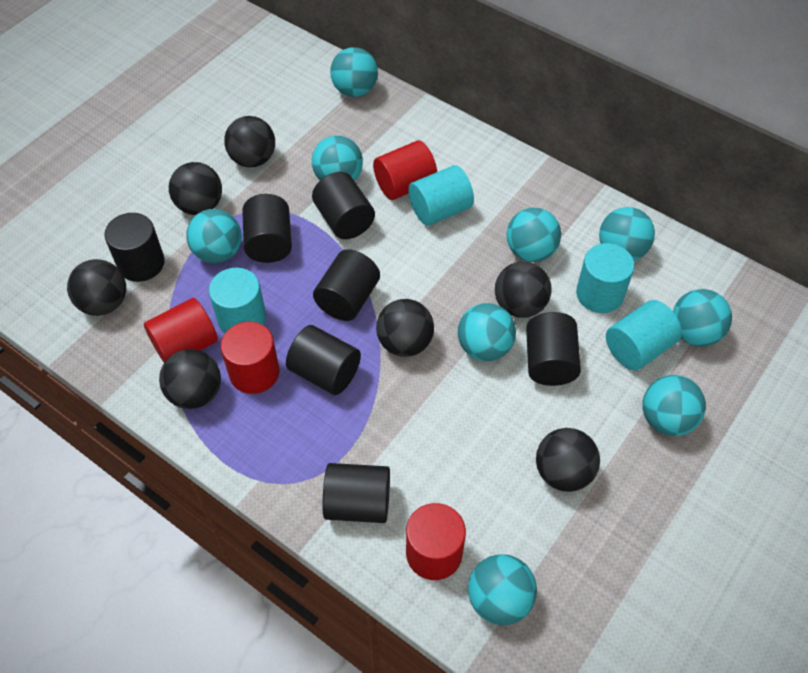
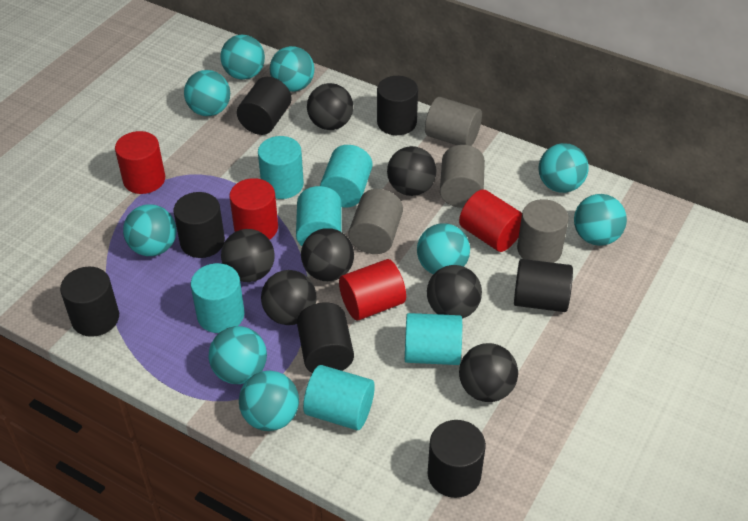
grey cylinder: none = 0 -> [348,189,403,254] [425,97,482,146] [440,145,485,208] [517,199,569,263] = 4
turquoise cylinder: [209,268,266,333] [408,165,474,226] [576,243,634,313] [606,300,682,370] = 4 -> [191,263,245,333] [258,136,304,199] [296,186,341,246] [303,365,375,430] [320,145,372,208] [405,313,462,365] = 6

